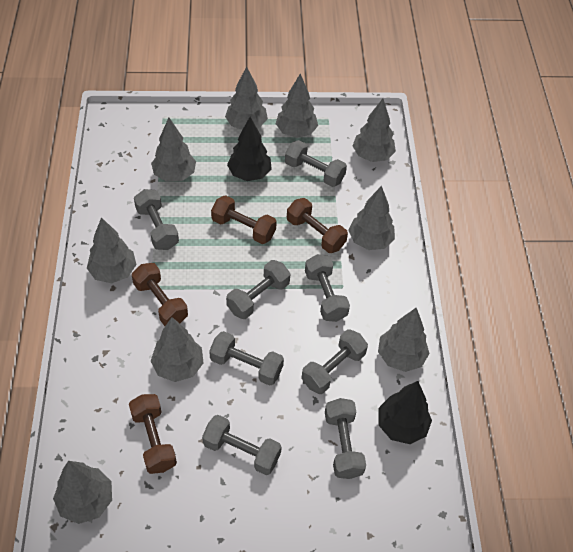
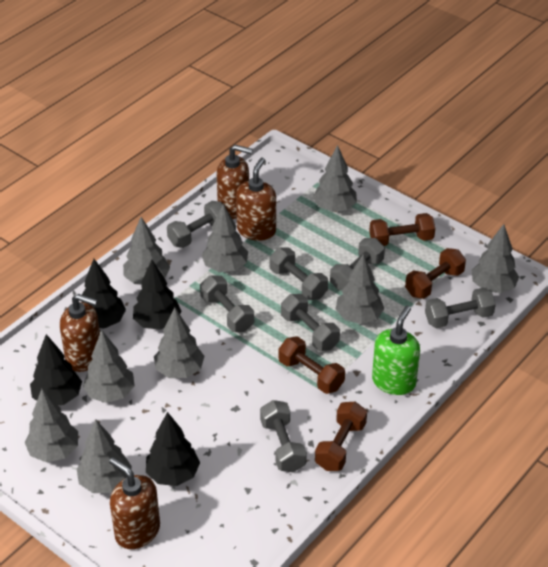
black tree: [227,117,272,181] [378,381,432,444] = 2 -> [30,334,82,405] [82,259,126,329] [133,260,182,330] [146,412,200,486] = 4
brown soap dispenser: none = 0 -> [60,294,100,372] [109,457,160,549] [216,145,253,219] [236,157,276,241] = 4
green soap dispenser: none = 0 -> [372,306,420,395] = 1
grey dumbbell: [134,189,179,250] [202,415,282,475] [209,331,284,386] [226,260,291,319] [285,140,347,187] [301,329,368,394] [305,254,350,322] [325,398,366,479] = 8 -> [167,201,223,248] [200,275,254,332] [260,400,307,472] [269,247,328,300] [281,294,340,351] [330,238,385,291] [425,288,496,328] = 7

